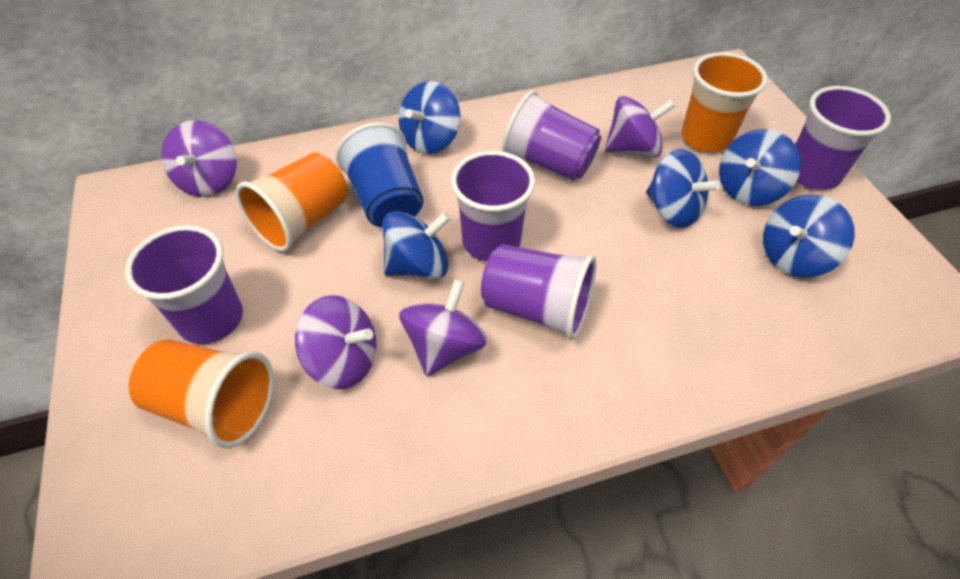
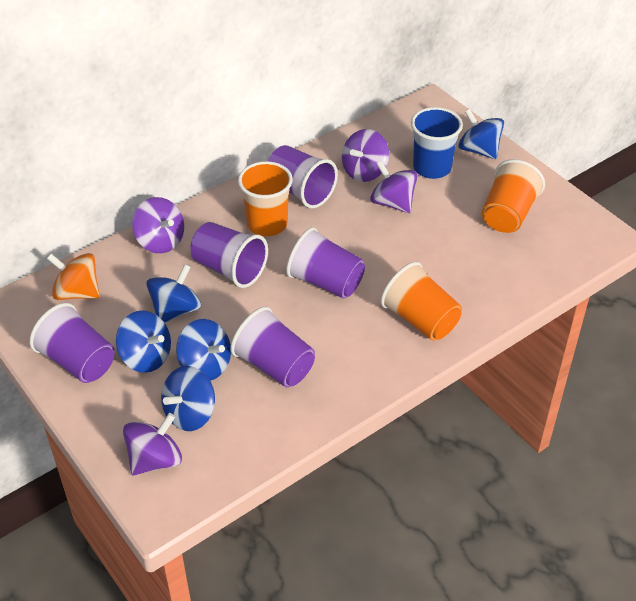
orange spinning top: none = 0 -> [47,253,100,300] = 1

